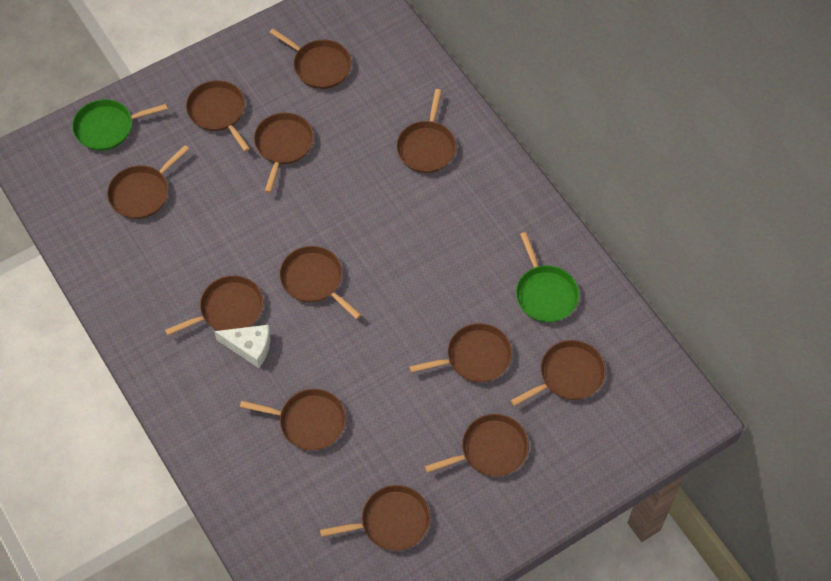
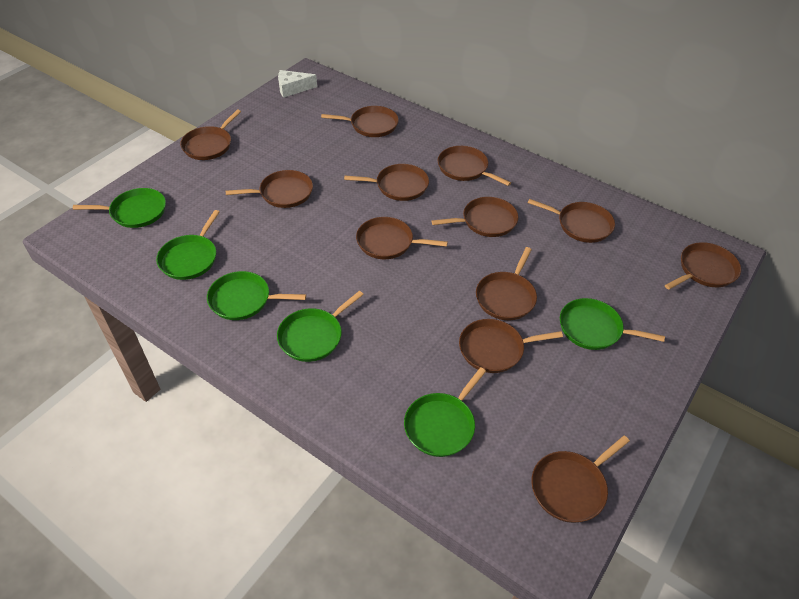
green pan: [72,99,168,151] [516,232,579,323] = 2 -> [73,188,166,228] [156,210,220,280] [207,271,306,320] [277,291,364,362] [404,367,486,457] [560,298,665,350] = 6

